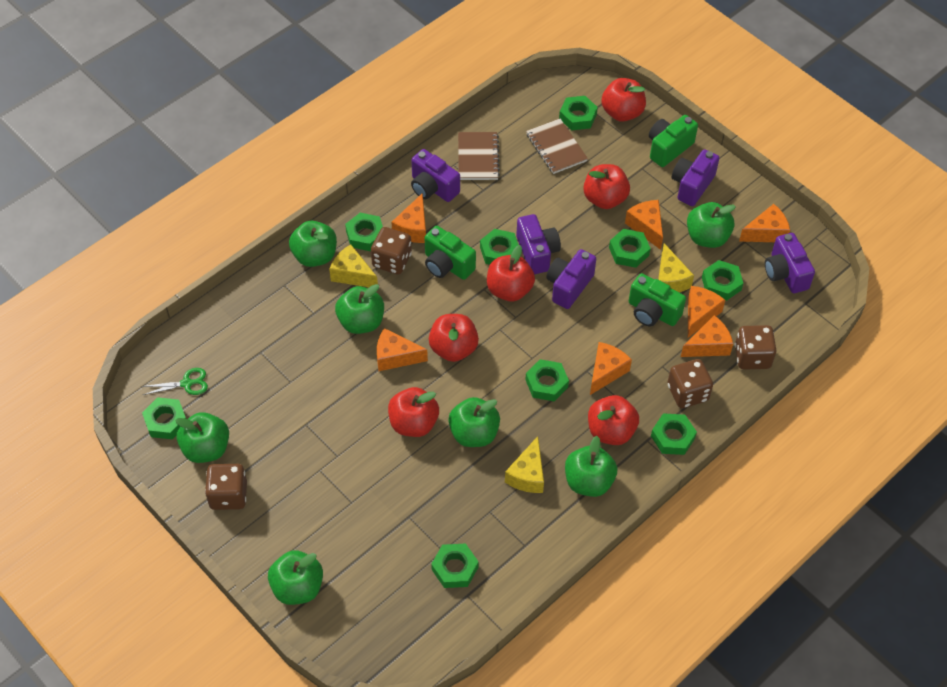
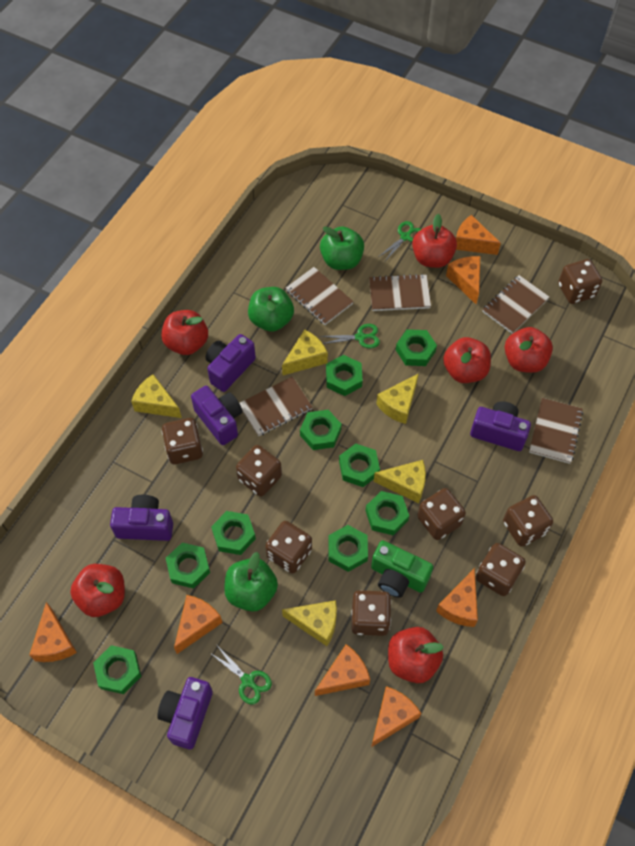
brown dice: [205,464,247,510] [371,227,412,274] [667,359,713,408] [735,325,777,370] = 4 -> [162,418,203,464] [236,445,282,497] [265,521,312,573] [351,590,391,636] [417,488,466,540] [476,543,526,596] [503,495,553,547] [558,259,602,304] = 8
brown notebook: [458,132,500,180] [526,119,588,174] = 2 -> [239,376,313,436] [286,267,354,325] [369,274,431,311] [482,275,549,334] [529,398,583,464] = 5
green apple: [175,412,229,463] [268,550,323,605] [289,221,337,267] [335,284,384,334] [448,397,500,447] [565,436,617,497] [687,202,736,248] = 7 -> [224,552,278,612] [248,287,294,332] [320,226,364,270] = 3
green camera: [425,226,476,280] [629,273,686,326] [649,115,698,167] = 3 -> [371,540,433,598] = 1
green scissors: [141,368,208,395] = 1 -> [210,647,272,705] [320,324,380,348] [380,221,421,261] = 3
yellow cheese: [329,244,378,287] [505,436,544,493] [658,243,694,292] = 3 -> [131,374,182,418] [282,329,328,375] [282,600,337,646] [374,460,426,503] [376,373,419,424] = 5

